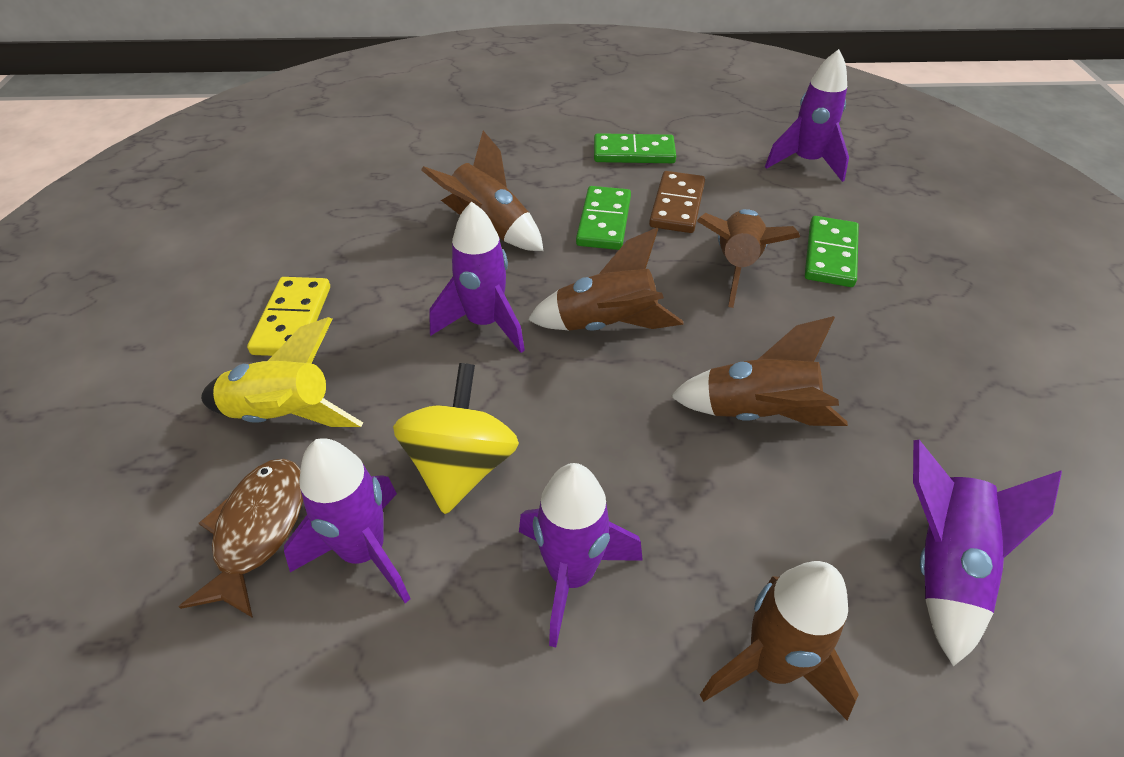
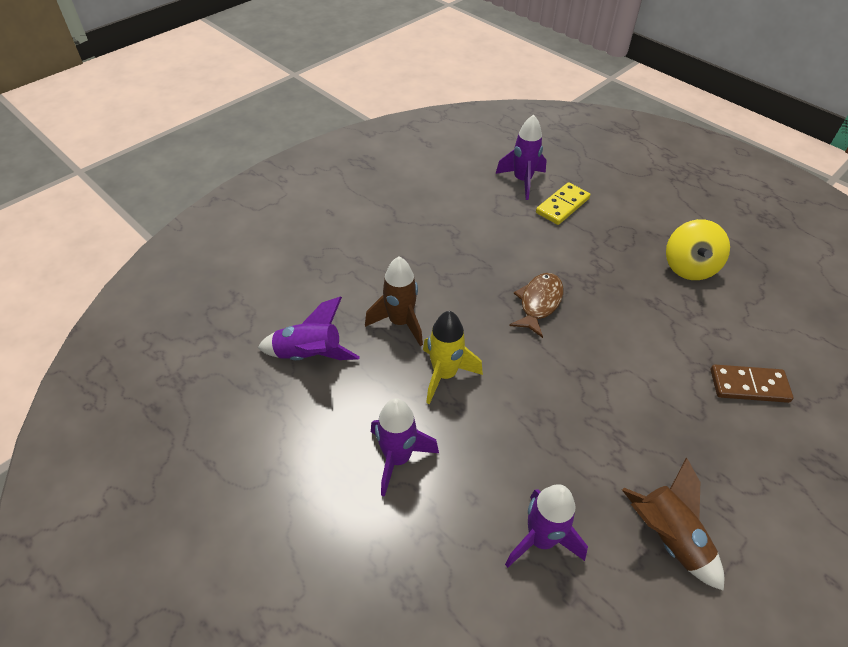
brown rocket: [421,131,544,251] [528,228,683,331] [670,316,848,426] [697,209,800,308] [700,561,859,720] = 5 -> [365,257,423,346] [622,458,724,591] = 2
green domino: [576,186,631,250] [594,133,676,163] [805,216,859,287] = 3 -> none = 0
purple rocket: [284,438,411,603] [430,201,525,353] [519,463,643,647] [765,49,849,182] [913,440,1062,666] = 5 -> [258,297,360,360] [371,398,439,497] [495,115,547,200] [505,484,588,568] = 4

